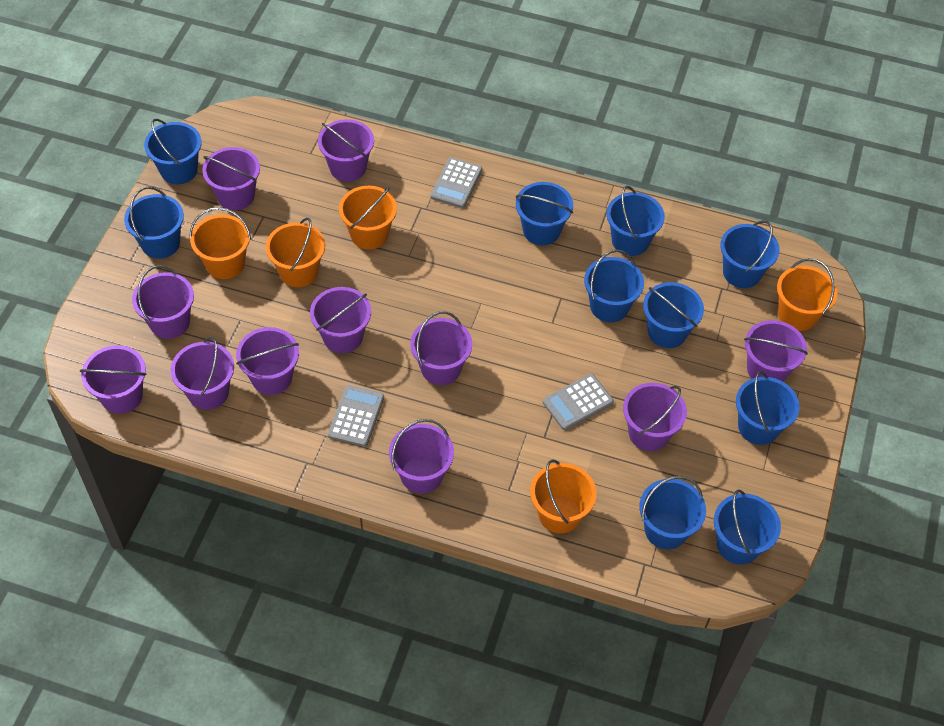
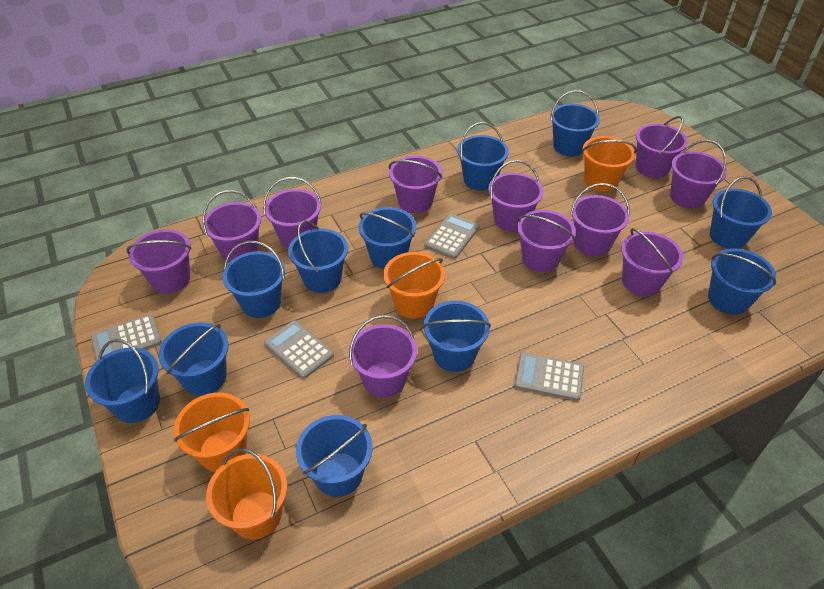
blue bucket: [124,186,184,259] [144,119,202,184] [516,182,573,245] [584,250,644,322] [607,186,665,256] [640,476,706,550] [643,282,704,348] [714,489,781,565] [720,220,779,288] [736,371,800,445] = 10 -> [85,339,160,423] [159,322,229,396] [222,241,285,318] [288,220,348,293] [296,415,373,497] [359,207,416,269] [422,301,491,372] [457,122,509,191] [550,90,600,156] [708,248,776,315] [710,176,772,249] = 11
grey calculator: [328,385,384,447] [430,157,482,208] [543,374,614,430] = 3 -> [91,314,162,361] [264,320,334,379] [424,214,480,259] [514,353,584,401] = 4
orange bucket: [189,207,251,279] [266,218,325,287] [339,186,397,249] [530,459,597,533] [777,258,837,331] = 5 -> [174,393,250,472] [206,448,287,539] [383,252,445,318] [582,136,637,192] = 4

